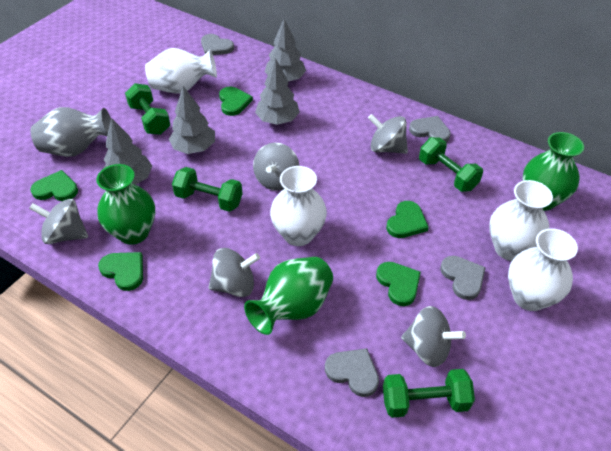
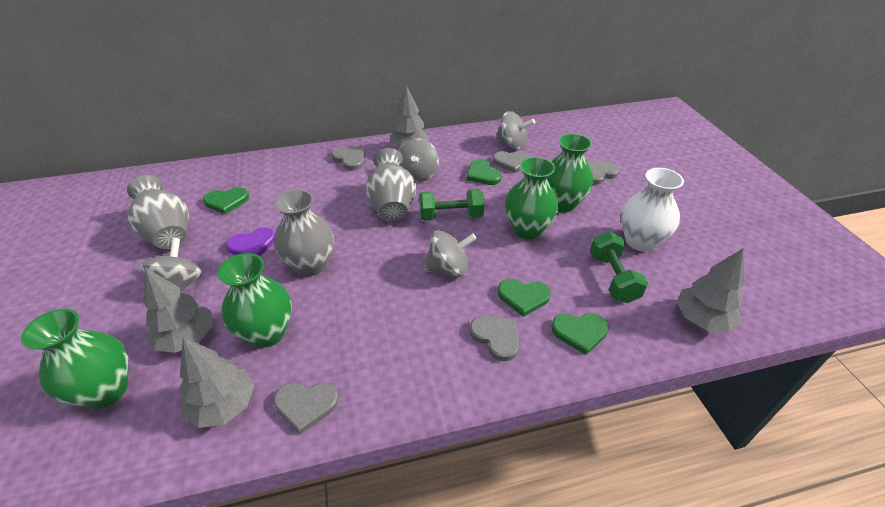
green dumbbell: [125,83,170,135] [172,167,243,212] [383,369,475,418] [419,137,483,192] = 4 -> [419,189,484,221] [590,231,648,303] = 2
green heart: [30,170,78,201] [98,252,143,291] [219,87,253,116] [376,262,421,306] [386,201,429,238] = 5 -> [203,187,249,214] [467,159,502,185] [498,279,551,317] [551,313,609,355] = 4
green vase: [96,164,155,245] [244,257,333,335] [523,132,584,211] = 3 -> [21,309,129,408] [218,253,292,348] [505,157,559,239] [547,133,593,213] = 4
grey heart: [201,34,234,55] [325,348,379,397] [409,116,451,142] [440,256,486,300] = 4 -> [274,382,339,434] [332,147,365,170] [470,316,519,361] [493,151,532,173] [587,160,619,185] = 5
grey spinning top: [29,199,88,244] [208,248,260,297] [253,143,299,191] [368,114,408,154] [401,306,466,367] = 5 -> [140,238,202,292] [399,139,439,182] [424,230,477,276] [495,111,535,149] = 4
grey vase: [31,107,111,157] = 1 -> [127,175,189,249] [274,189,334,276] [365,148,416,221] = 3
purple heart: none = 0 -> [226,227,275,256] = 1
white vase: [145,48,217,94] [270,166,327,246] [489,180,553,261] [508,228,578,311] = 4 -> [621,168,684,252] = 1

